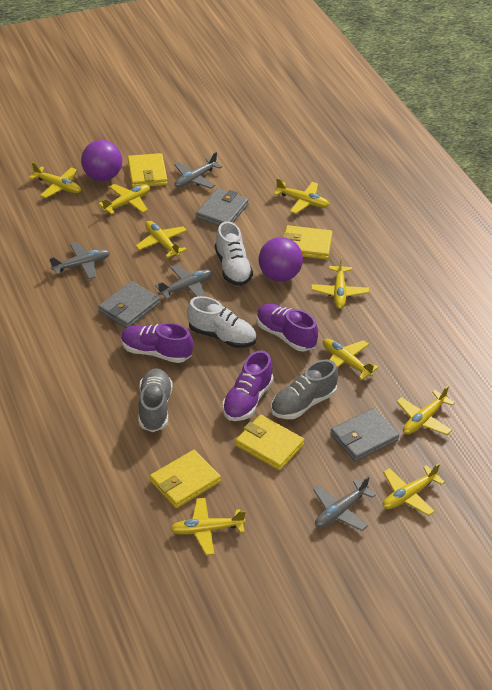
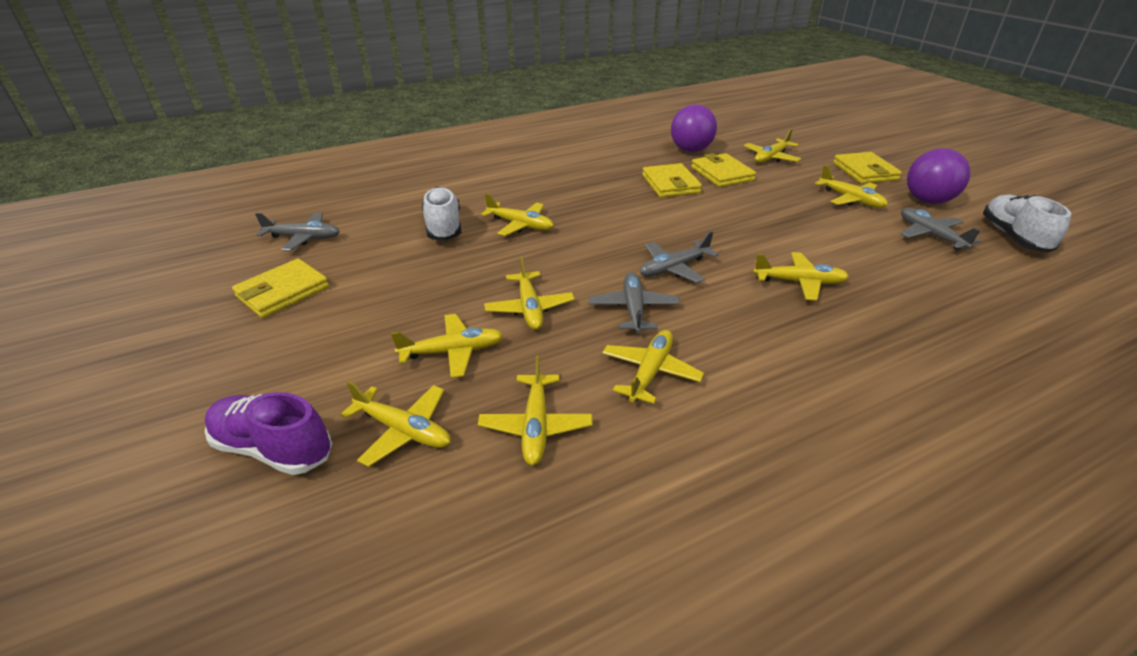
grey shoe: [139,368,173,432] [271,360,338,419] = 2 -> none = 0
grey wallet: [98,281,160,328] [196,188,249,226] [330,408,399,462] = 3 -> none = 0
purple shoe: [121,323,193,363] [222,350,273,421] [256,303,318,352] = 3 -> [205,392,332,475] = 1

